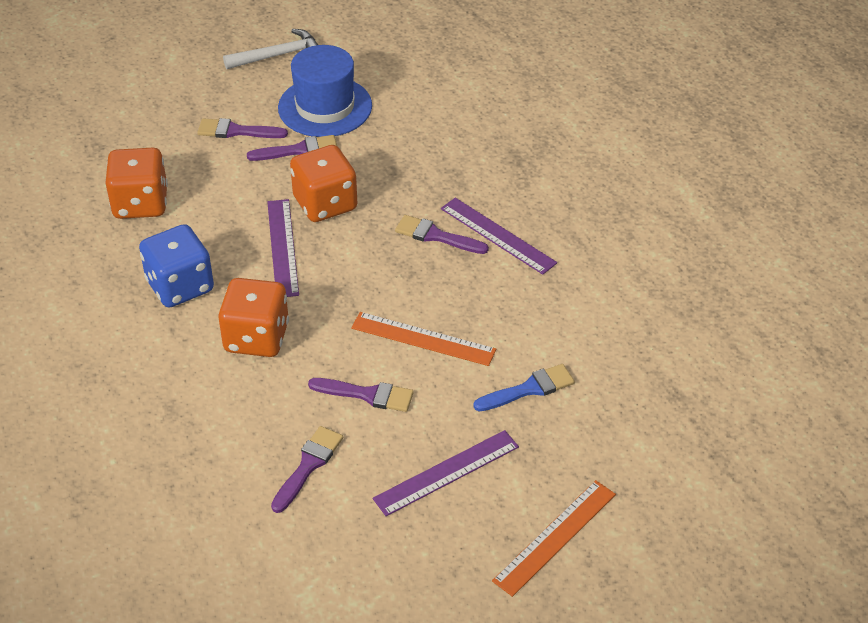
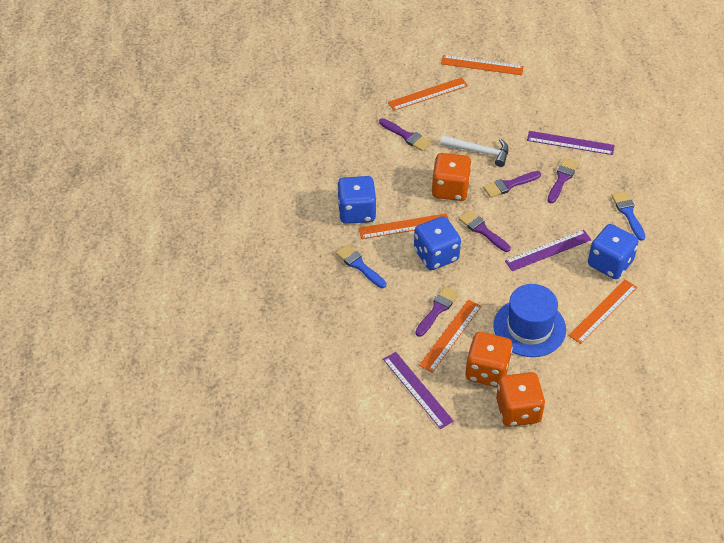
blue brush: [473,364,575,411] = 1 -> [335,244,386,288] [611,191,646,241] = 2
blue dice: [139,224,214,307] = 1 -> [337,176,376,224] [414,216,461,270] [588,224,639,279] = 3
orange ruler: [351,312,496,366] [492,480,616,597] = 2 -> [359,213,449,239] [388,78,468,111] [419,300,481,373] [441,55,524,75] [568,280,637,344] = 5

